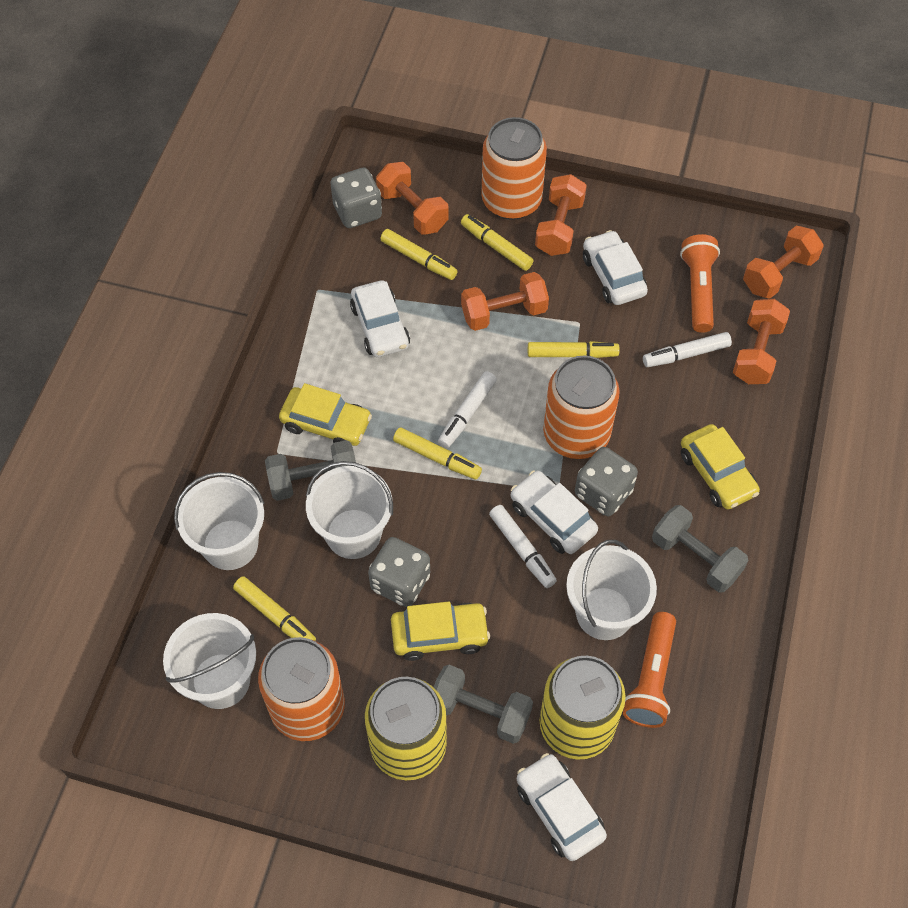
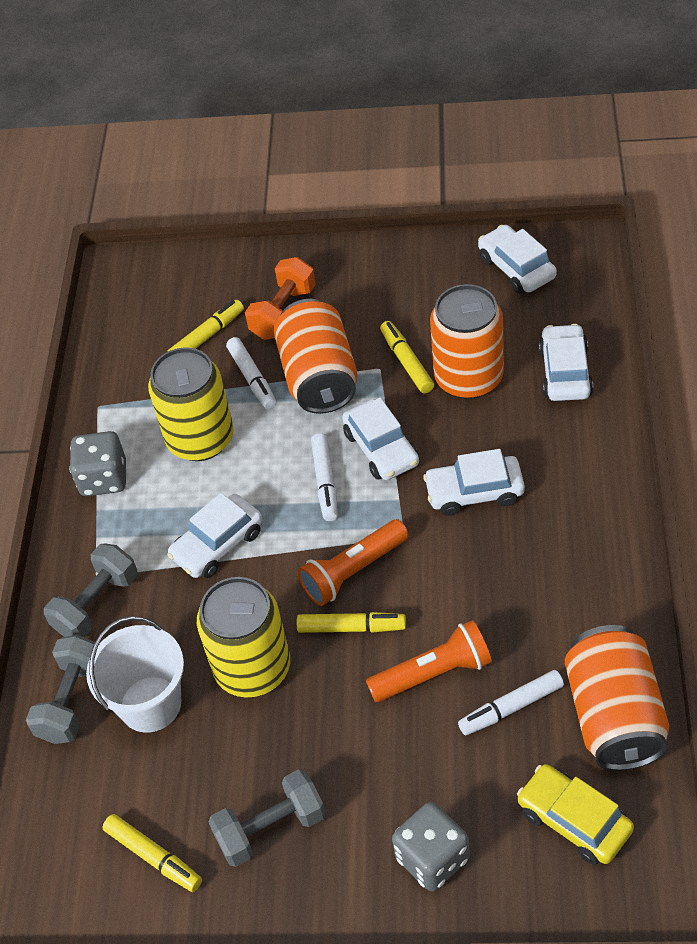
grey dice: [330,168,382,228] [368,537,430,607] [575,447,638,516] = 3 -> [69,431,126,496] [392,802,470,891] = 2
orange dumbbell: [376,162,449,235] [461,272,549,331] [535,174,587,256] [733,299,790,384] [743,226,824,299] = 5 -> [245,257,316,340] = 1
white bucket: [163,613,256,709] [174,472,265,570] [306,461,393,559] [566,540,657,640] = 4 -> [86,616,184,733] = 1
white car: [350,280,410,357] [511,470,598,554] [517,753,607,861] [583,230,648,305] = 4 -> [167,493,263,578] [342,398,419,480] [423,449,525,516] [478,225,557,294] [539,324,593,401] = 5
yellow car: [279,383,372,446] [391,602,490,661] [681,424,760,509] = 3 -> [517,764,634,865] = 1
yellow marker: [233,576,316,641] [381,229,458,280] [393,427,482,480] [461,214,533,271] [528,341,620,358] = 5 -> [102,814,202,892] [167,300,244,352] [297,612,406,633] [380,321,434,393] = 4

